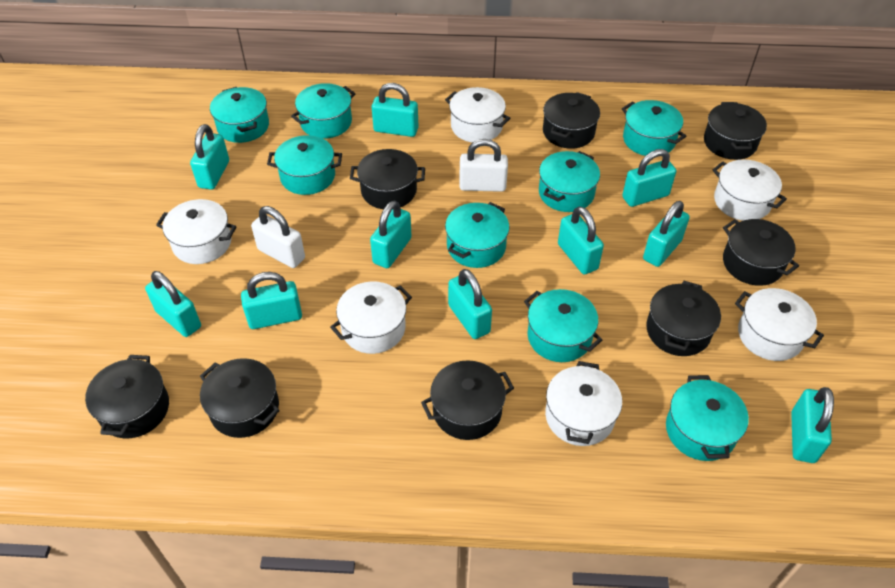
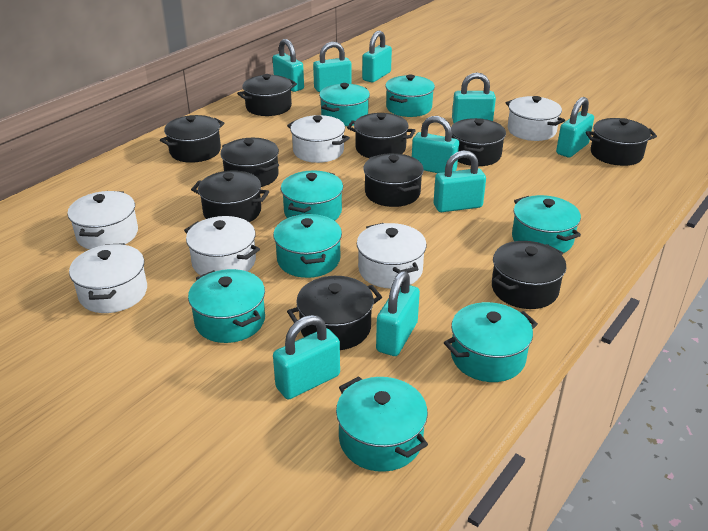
black pot: [85,355,169,438] [200,358,280,438] [350,149,425,209] [421,360,514,440] [543,92,600,149] [646,281,721,356] [704,102,767,160] [723,219,799,286] = 8 -> [160,115,224,163] [191,170,269,222] [220,138,279,187] [237,74,297,116] [287,276,382,350] [347,113,416,158] [363,153,424,207] [451,118,506,166] [492,241,567,309] [585,118,657,166] = 10
turquoise padlock: [145,271,201,337] [190,124,229,190] [241,272,302,329] [370,200,412,268] [372,83,419,137] [448,269,492,339] [558,206,604,275] [622,149,676,207] [643,201,690,267] [791,387,834,463] = 10 -> [273,39,304,92] [273,315,340,399] [313,42,352,92] [362,31,392,83] [376,271,420,356] [412,116,459,173] [434,150,486,212] [452,73,496,123] [556,97,594,158] = 9
white padlock: [251,206,305,268] [459,139,508,192] = 2 -> none = 0

